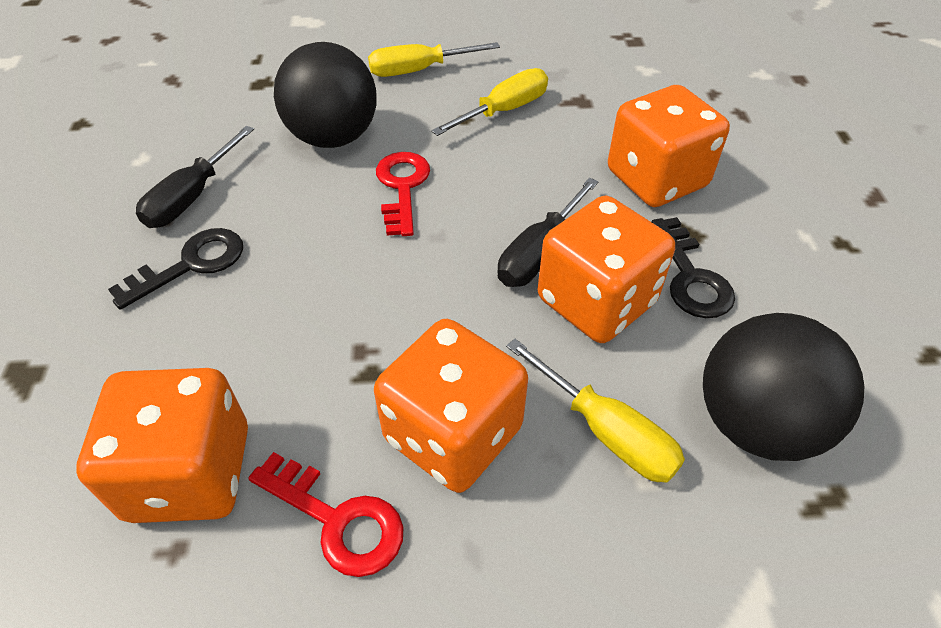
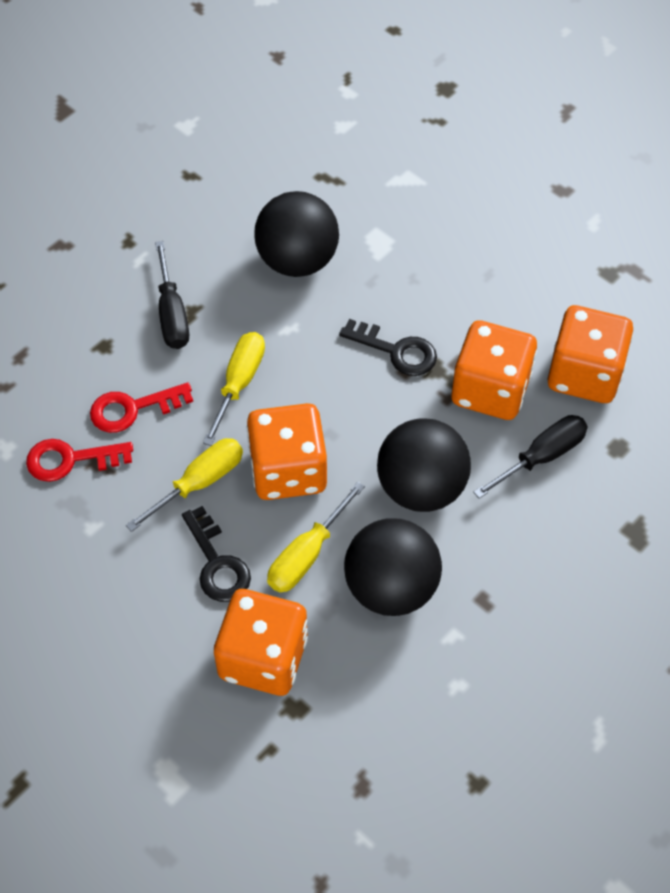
black ball: [274,42,377,148] [703,313,865,461] = 2 -> [254,191,339,277] [344,518,442,616] [377,418,471,512] = 3

